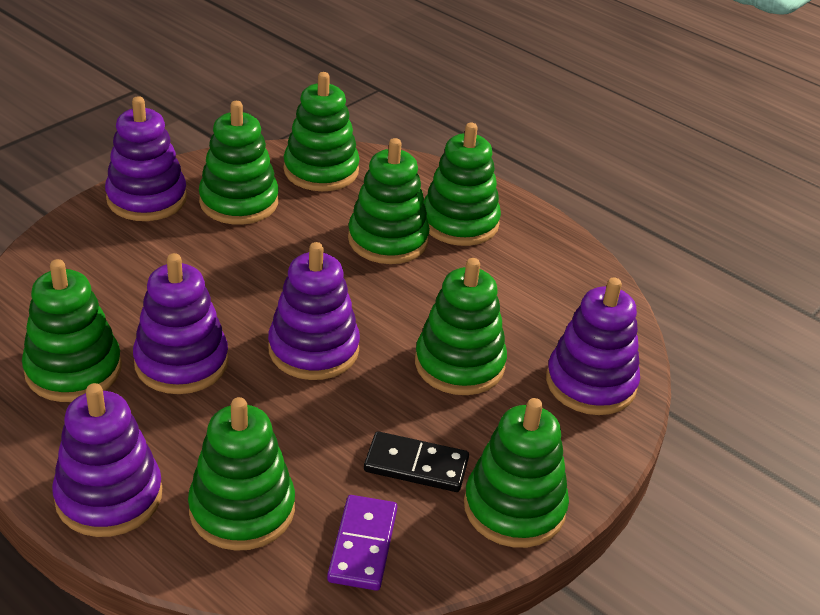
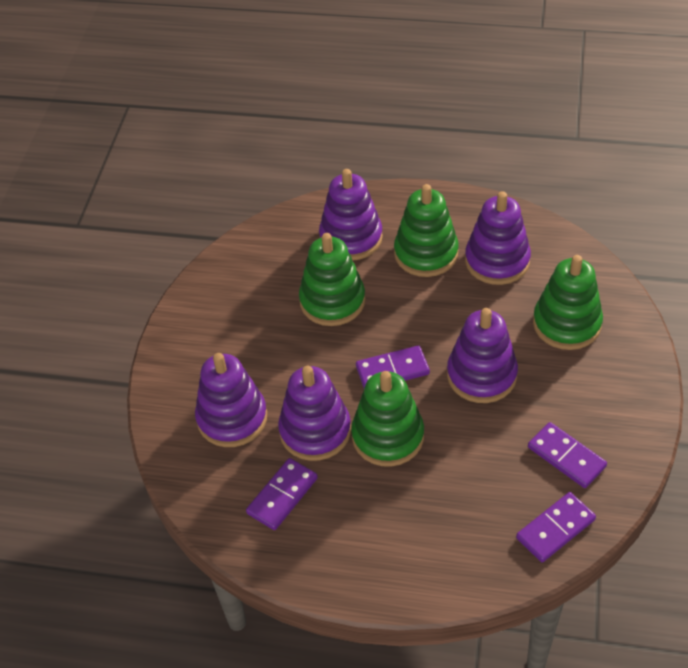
black domino: [364,431,469,492] = 1 -> none = 0
green stacking toy: [22,259,122,402] [188,397,295,551] [199,101,279,225] [283,72,359,191] [348,138,430,264] [415,258,507,395] [424,123,501,246] [464,398,569,548] = 8 -> [299,233,366,326] [351,371,424,467] [394,184,459,277] [533,255,603,350] = 4
purple domino: [327,495,397,591] = 1 -> [246,458,318,530] [356,345,430,388] [516,492,596,562] [528,422,607,488] = 4

